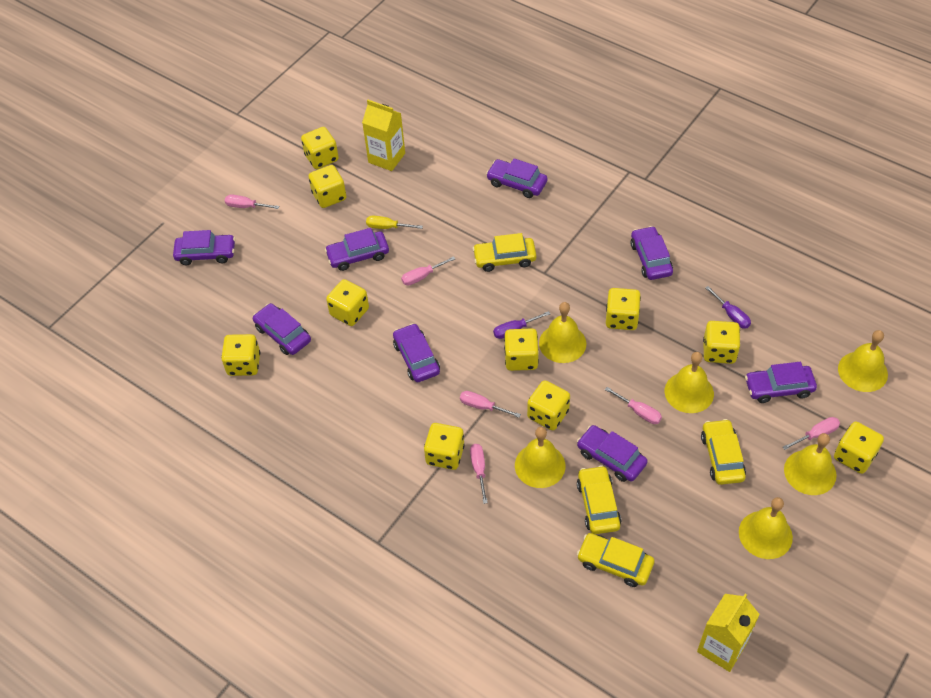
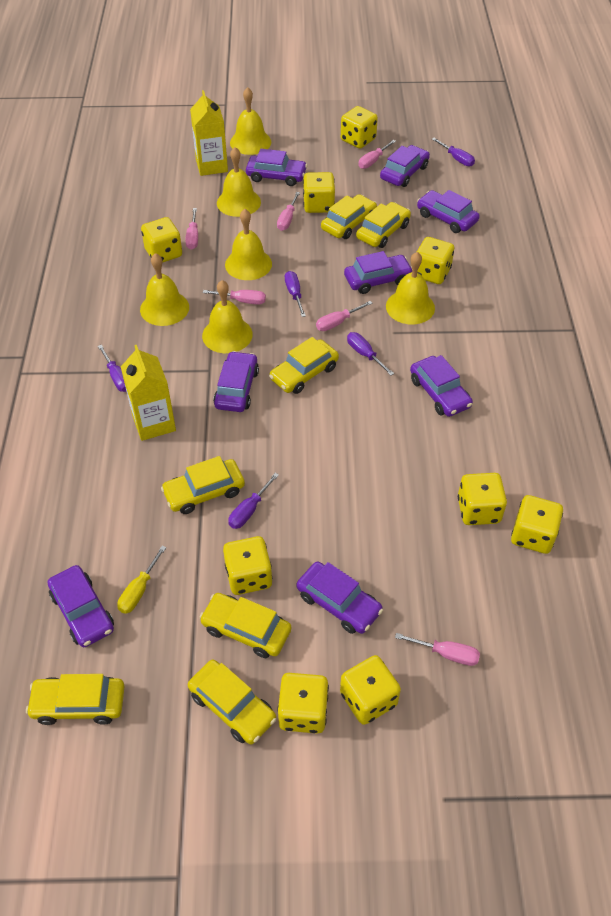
purple screwdriver: [493,311,550,339] [705,286,751,329] = 2 -> [98,345,127,392] [228,473,279,529] [285,271,306,317] [347,332,394,376] [432,138,475,167] = 5
yellow car: [473,233,537,272] [577,465,621,534] [577,533,654,587] [701,419,746,485] = 4 -> [26,674,125,725] [161,456,245,514] [188,660,276,744] [200,593,291,658] [269,337,339,394] [321,194,377,239] [356,202,411,248] = 7
yellow dice: [221,334,260,376] [301,127,339,169] [308,165,346,208] [326,279,369,326] [424,423,465,470] [504,328,539,371] [527,380,570,430] [606,288,641,330] [703,321,740,364] [834,421,884,474] = 10 -> [141,217,182,263] [223,536,272,595] [277,673,329,734] [303,172,335,213] [340,655,401,725] [341,106,378,148] [417,237,454,284] [458,473,507,525] [511,495,563,554] = 9

